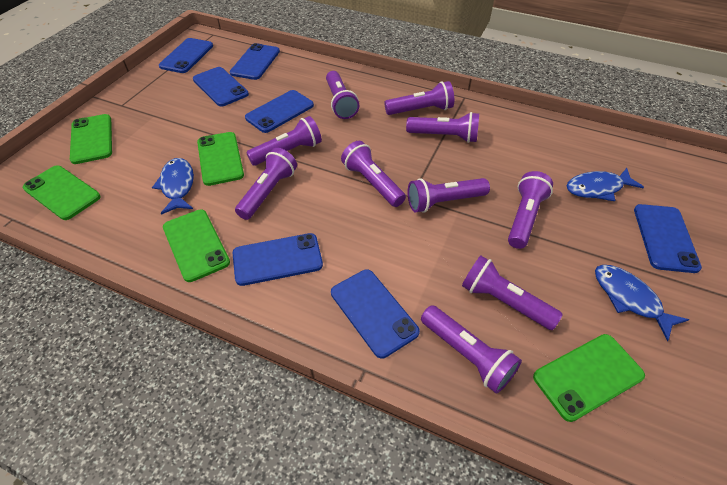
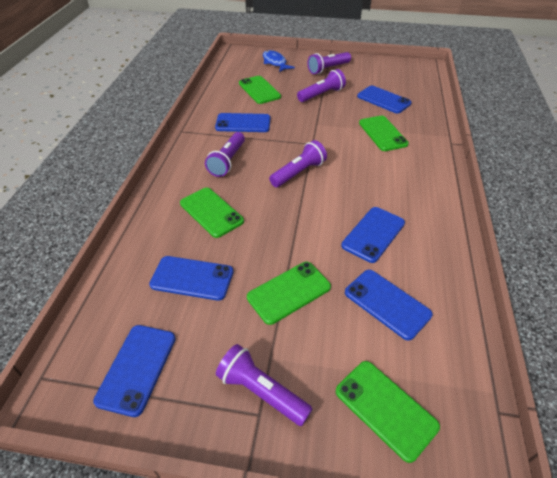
blue fish: [152,158,194,215] [566,168,644,201] [595,265,689,341] = 3 -> [263,50,295,72] = 1
blue phone: [159,38,213,73] [193,67,249,106] [230,43,280,80] [232,233,323,286] [245,90,314,133] [331,270,420,359] [634,204,702,273] = 7 -> [93,325,176,417] [149,256,233,301] [215,113,270,132] [341,207,405,263] [345,270,433,341] [357,86,412,113] = 6
purple flashlight: [235,148,297,220] [246,116,322,166] [326,71,359,119] [341,141,406,207] [385,81,454,115] [406,112,479,143] [408,178,490,213] [421,305,522,394] [462,255,563,330] [508,171,553,249] = 10 -> [205,132,245,177] [216,344,312,426] [269,140,327,187] [297,69,346,102] [307,52,351,74] = 5

